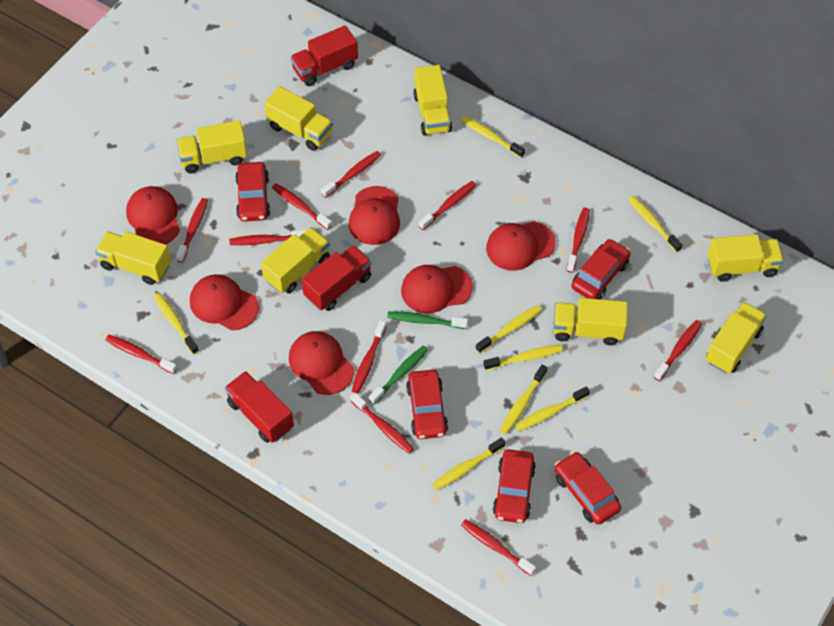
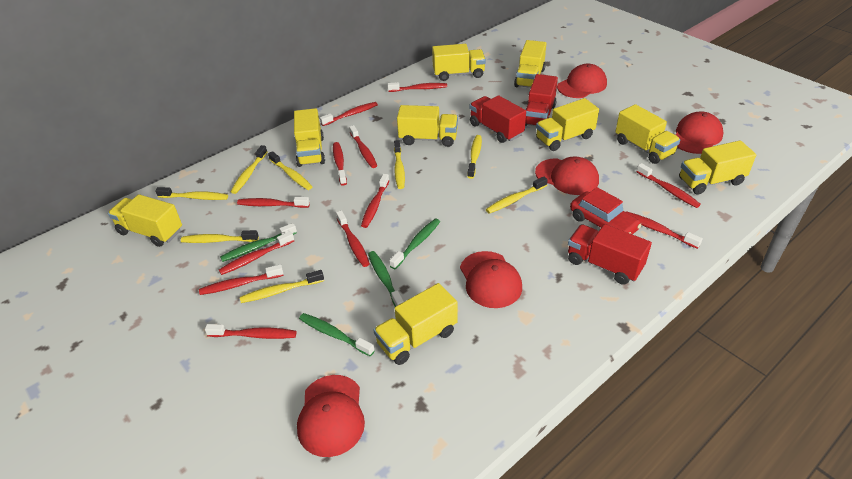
green toothbrush: [369,346,428,405] [387,311,468,329] = 2 -> [220,223,297,262] [299,313,375,356] [368,251,404,307] [389,219,440,269] = 4
red cap: [126,186,180,245] [190,274,259,331] [289,331,354,395] [349,186,400,245] [401,265,473,313] [486,221,556,271] = 6 -> [297,375,365,457] [460,251,522,308] [535,157,599,195] [557,64,607,98] [675,111,724,154] = 5
red car: [235,162,270,222] [406,370,448,439] [493,449,536,523] [555,451,621,525] [571,239,631,299] = 5 -> [570,187,642,234] = 1
red toothbrush: [105,335,177,374] [176,198,208,263] [229,230,306,245] [272,183,332,230] [321,151,381,198] [351,393,414,454] [352,320,387,394] [419,181,476,230] [461,519,536,576] [566,208,590,273] [654,320,702,381] = 11 -> [199,264,284,295] [205,324,297,339] [219,231,294,275] [237,197,310,208] [320,102,378,126] [333,142,347,186] [336,210,370,267] [349,125,377,168] [361,174,389,228] [387,82,447,92] [626,211,703,249] [636,163,701,208] = 12
yellow truck: [95,231,171,285] [176,120,247,174] [261,227,330,294] [264,86,333,151] [413,65,452,136] [553,298,628,345] [706,302,767,373] [708,234,784,282] = 8 -> [108,194,182,247] [294,108,325,167] [373,283,458,365] [397,105,458,147] [432,44,486,81] [514,40,546,88] [536,98,599,151] [615,104,680,164] [679,140,756,195] = 9

